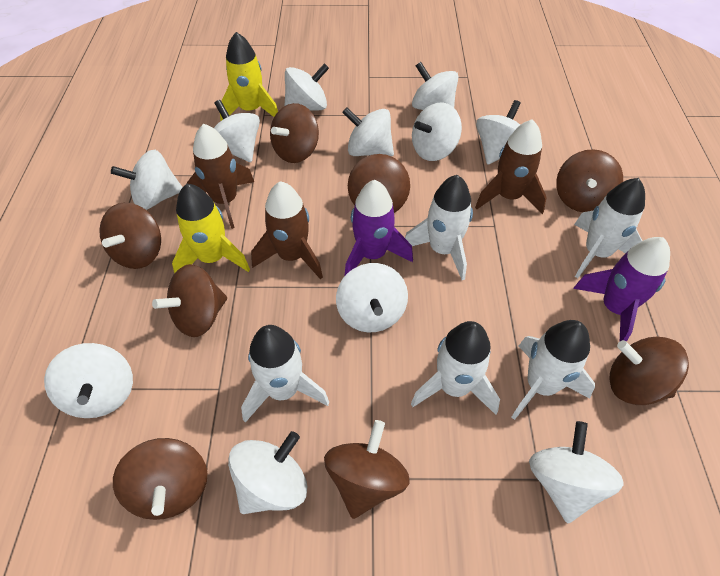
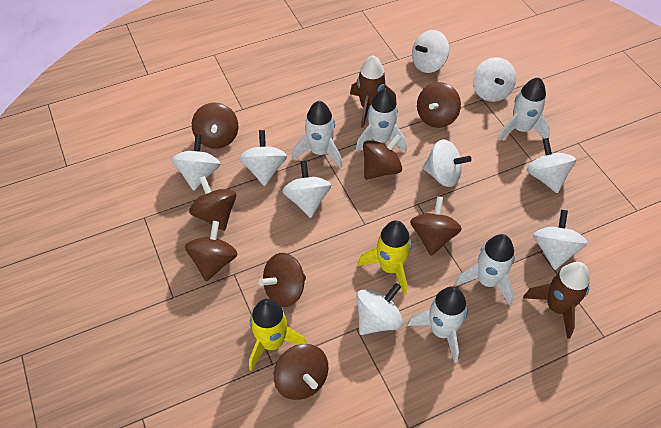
brown rocket: [187,124,254,229] [251,181,323,279] [475,119,547,214] = 3 -> [350,55,397,128] [523,262,590,339] = 2
purple rocket: [344,180,413,277] [573,237,670,342] = 2 -> none = 0
white spinning top: [44,343,133,418] [111,150,183,210] [214,100,260,162] [228,431,307,514] [285,63,329,111] [336,263,408,332] [342,107,394,156] [412,62,459,110] [412,103,462,161] [476,100,521,165] [529,421,624,523] = 11 -> [172,134,220,191] [239,130,287,186] [282,160,331,218] [356,283,403,335] [412,30,449,73] [422,139,471,187] [473,57,516,102] [527,138,576,193] [533,210,587,270] = 9

